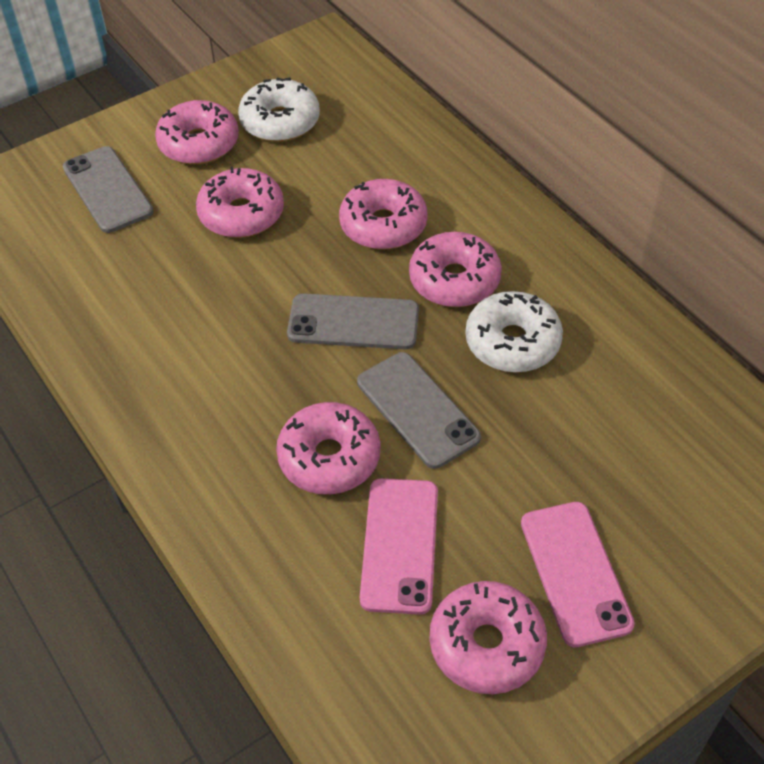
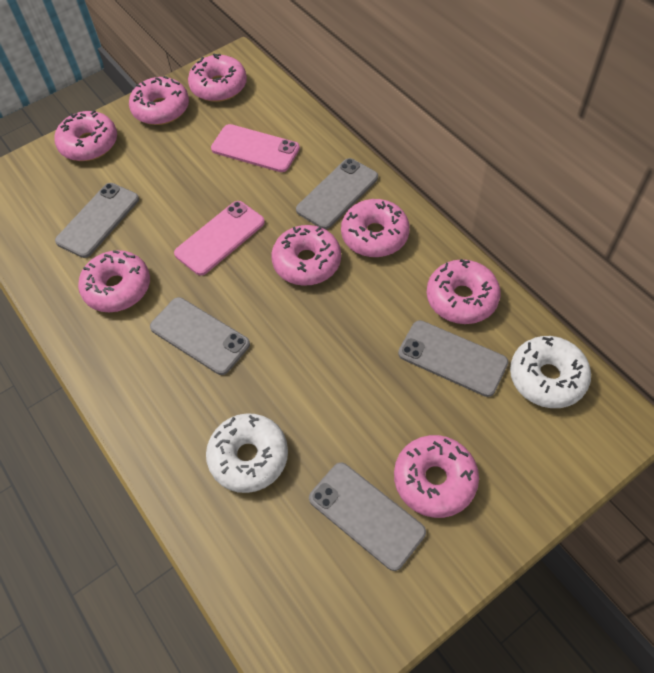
grey phone: [63,146,153,233] [287,294,419,349] [357,352,481,469] = 3 -> [55,183,139,258] [150,297,250,375] [296,158,378,229] [309,462,426,571] [398,320,508,397] = 5
pink donut: [155,100,239,165] [196,167,284,238] [276,402,380,494] [339,179,428,250] [409,232,502,307] [430,581,547,694] = 6 -> [54,110,117,161] [78,250,150,312] [129,76,189,125] [188,54,247,102] [271,225,341,286] [341,199,410,257] [394,435,479,518] [427,259,501,324] = 8

